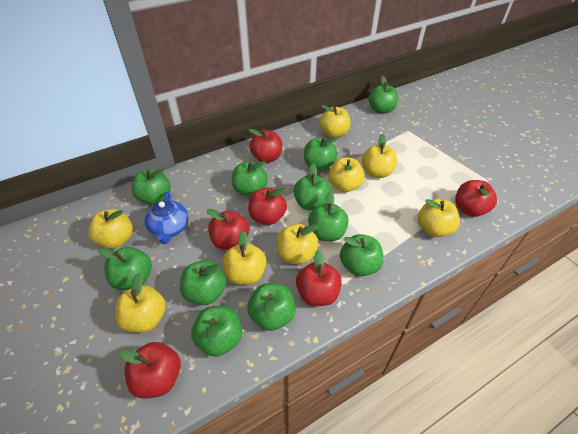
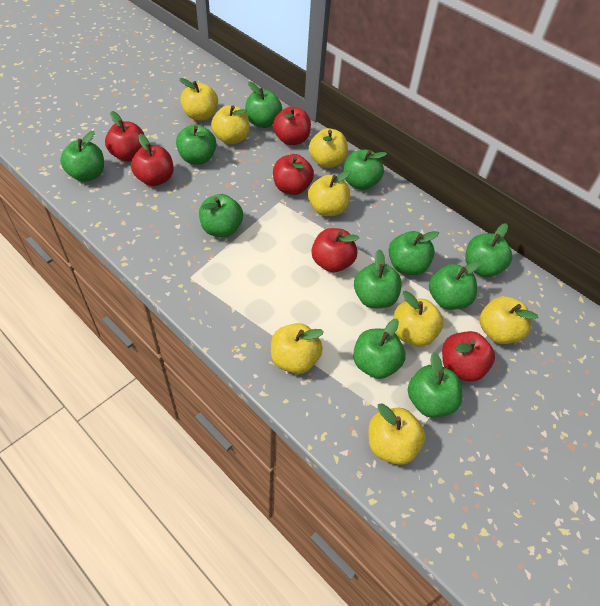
blue teapot: [145,192,189,244] = 1 -> none = 0

